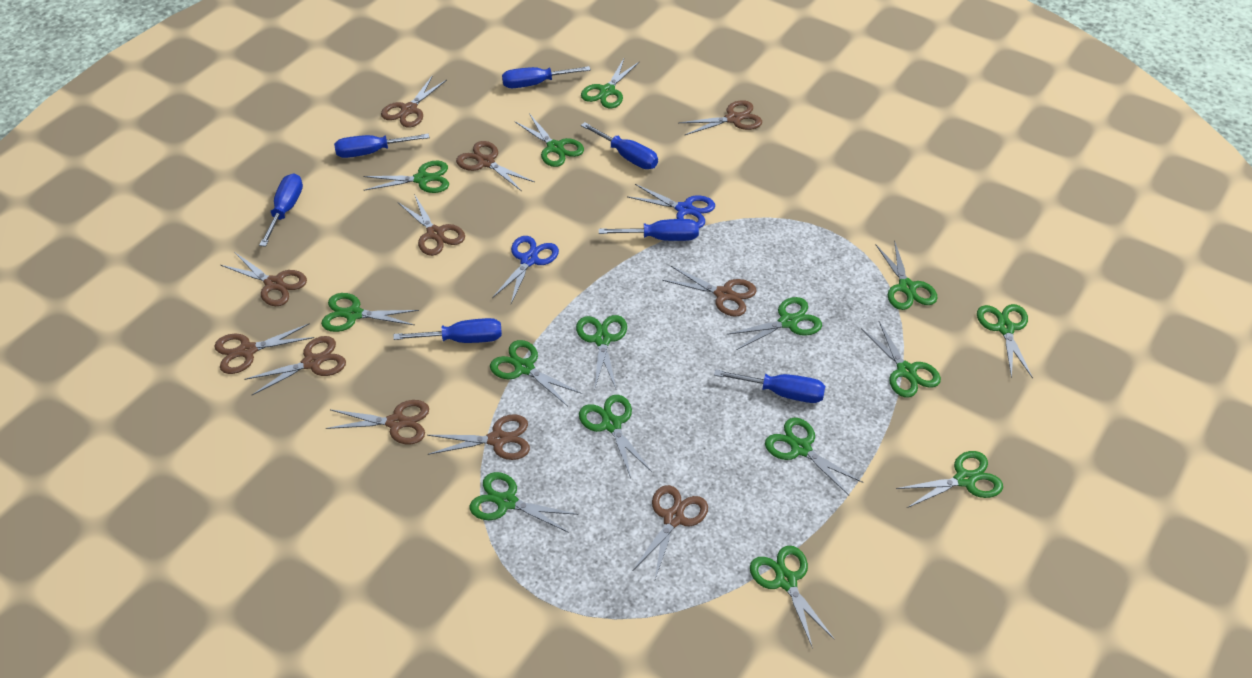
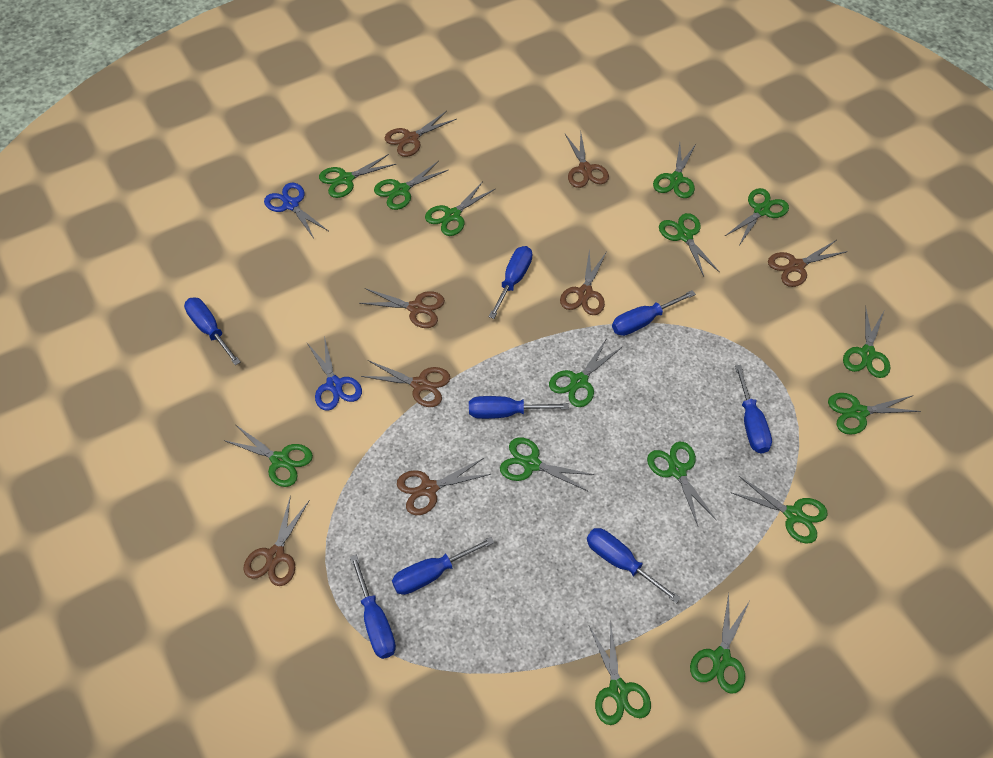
blue screwdriver: [259,173,303,247] [334,134,429,158] [393,318,502,343] [502,66,591,88] [581,122,658,169] [599,219,699,241] [714,369,825,403] = 7 -> [184,297,241,365] [350,555,396,659] [392,537,494,595] [469,396,569,419] [488,246,533,319] [587,528,681,603] [612,290,696,336] [735,365,772,453] = 8
brown scissors: [214,323,314,374] [221,252,307,306] [244,336,346,395] [326,400,429,444] [381,75,447,128] [398,194,465,256] [427,414,530,460] [456,141,534,191] [633,485,708,579] [662,266,757,317] [679,100,762,136] = 11 -> [243,495,310,586] [359,288,445,328] [361,360,450,407] [385,111,457,157] [397,458,491,515] [560,249,606,315] [565,133,609,188] [768,240,848,287] = 8

